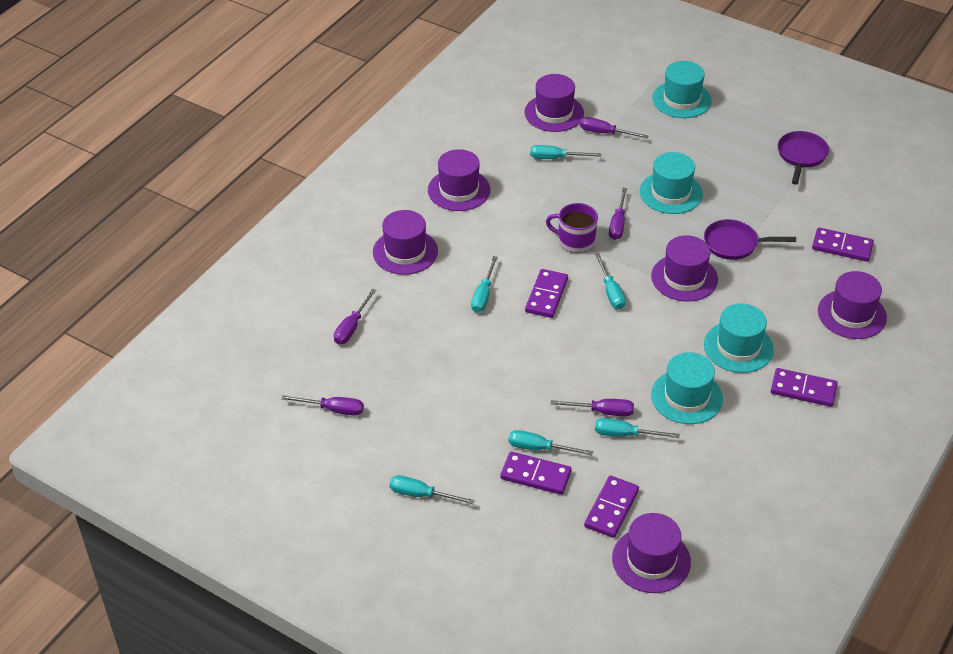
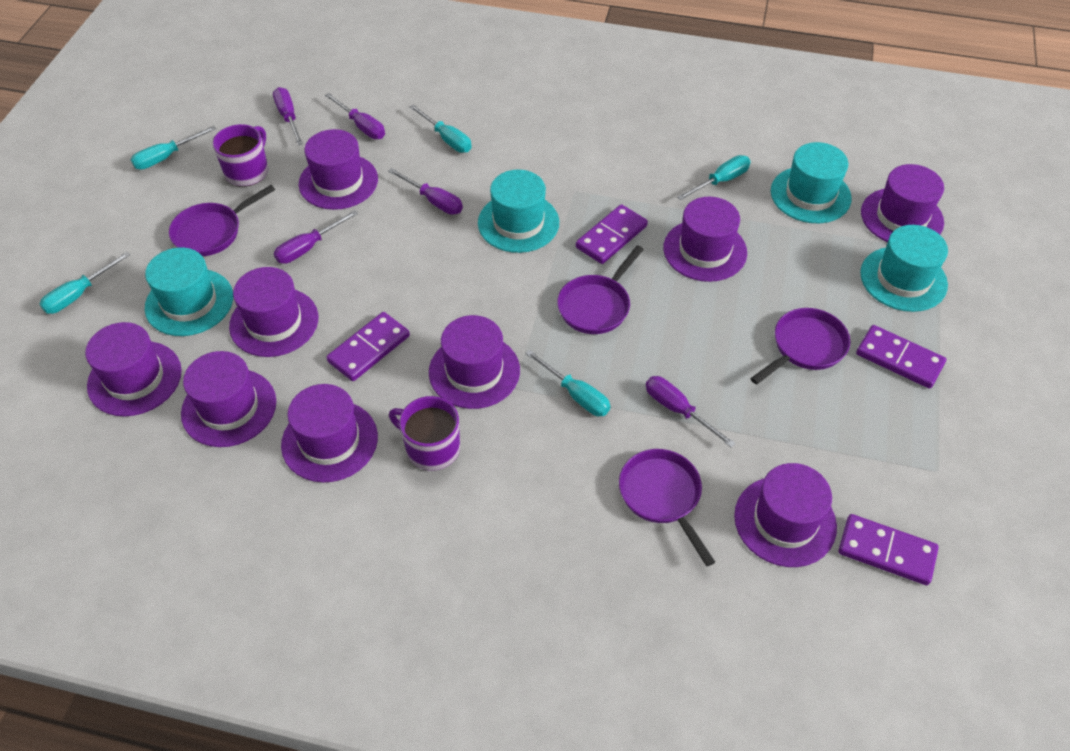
purple domino: [500,452,571,495] [525,269,568,318] [584,476,639,538] [771,368,838,407] [812,228,874,262] = 5 -> [326,312,410,381] [576,204,648,264] [838,514,939,585] [856,325,946,389] = 4
purple hat: [373,210,438,275] [428,149,490,211] [525,74,584,132] [612,513,691,593] [651,235,718,302] [818,271,887,339] = 6 -> [85,322,182,416] [181,351,276,447] [229,267,318,357] [281,384,378,483] [299,129,378,210] [429,315,520,409] [663,197,747,282] [734,463,837,567] [861,164,944,242] = 9
purple mug: [546,203,598,253] = 1 -> [213,124,268,186] [389,396,460,471] = 2
purple pan: [704,219,796,260] [778,131,829,185] = 2 -> [169,185,275,256] [557,245,644,334] [619,449,715,566] [750,308,850,385] = 4
turquoise screwdriver: [389,475,475,504] [471,256,498,313] [509,430,593,456] [530,145,601,159] [595,253,626,309] [595,418,680,438] = 6 -> [39,252,130,314] [131,126,216,170] [410,104,472,153] [525,350,610,416] [677,155,751,200] = 5

